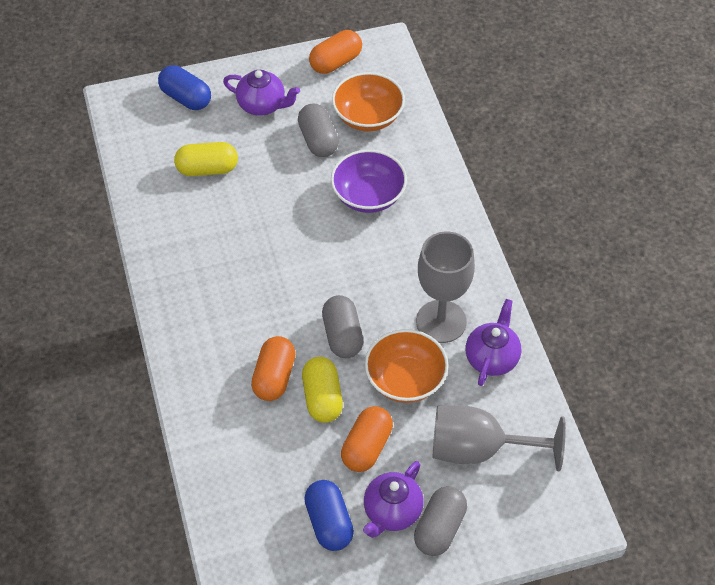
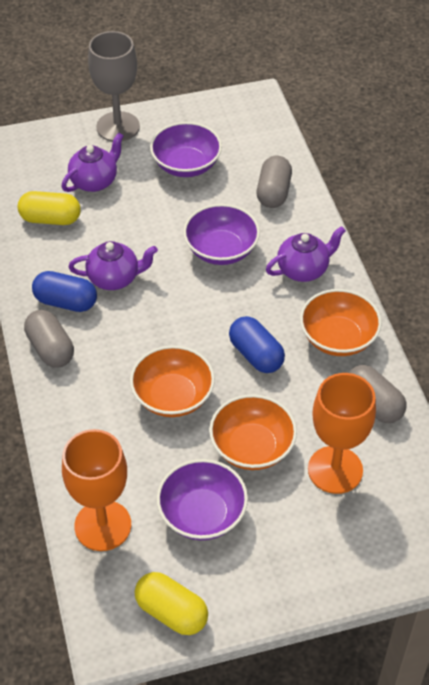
grey goblet: [416,232,475,343] [433,405,566,471] = 2 -> [88,31,140,142] = 1
orange bowl: [332,72,405,131] [365,329,449,403] = 2 -> [130,345,215,417] [209,394,297,470] [300,289,382,356] = 3
orange capsule: [251,336,296,401] [309,30,362,74] [341,406,393,472] = 3 -> none = 0
orange goblet: none = 0 -> [62,429,131,551] [308,373,376,494] = 2
purple bowl: [331,150,407,213] = 1 -> [150,122,222,177] [157,459,248,540] [183,204,260,265] = 3

